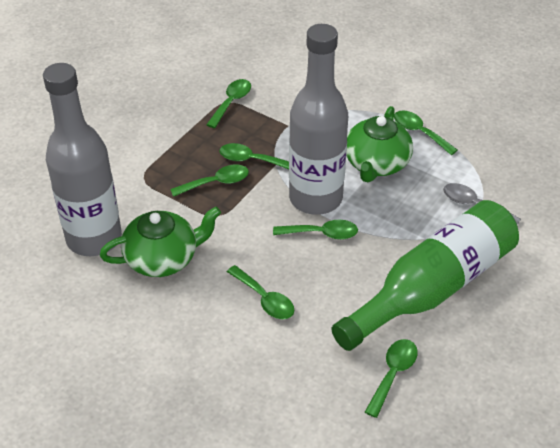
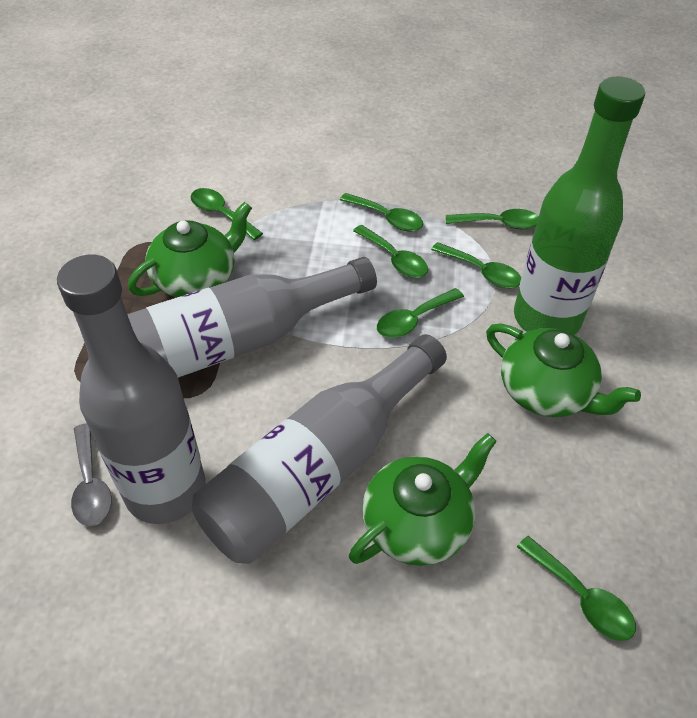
green teapot: [100,207,221,277] [346,106,413,182] = 2 -> [128,202,252,297] [349,433,497,566] [486,323,641,417] = 3
grey bottle: [43,63,122,256] [289,24,348,215] = 2 -> [57,255,206,524] [127,257,377,378] [192,334,447,564] = 3

